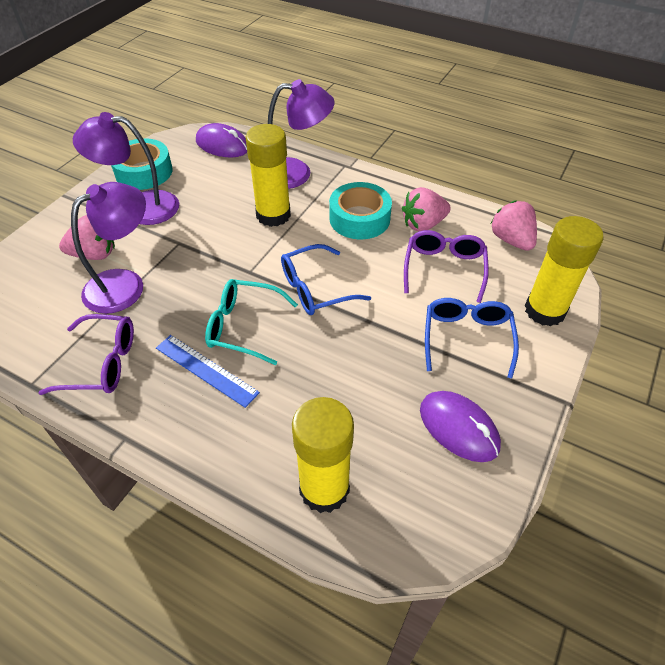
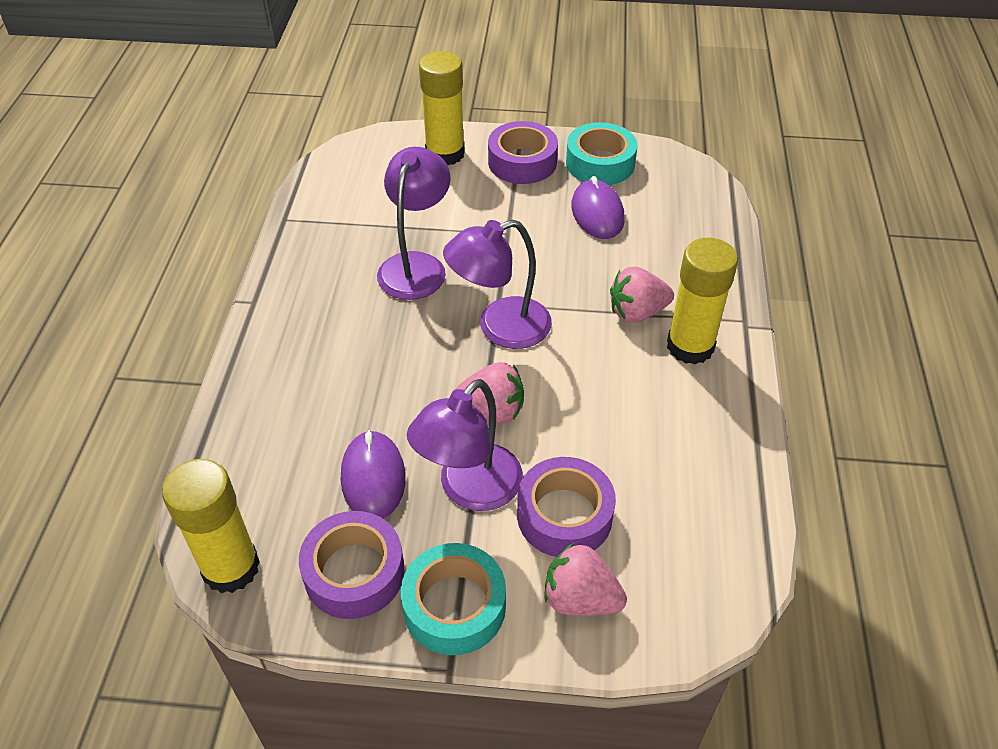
blue glasses: [281,244,371,315] [425,298,519,378] = 2 -> none = 0
blue ruler: [156,335,260,408] = 1 -> none = 0
purple glasses: [39,314,134,395] [404,230,489,303] = 2 -> none = 0
purple tape: none = 0 -> [299,511,405,619] [488,121,558,184] [517,457,616,557] = 3
turquoise glasses: [205,279,298,365] = 1 -> none = 0

